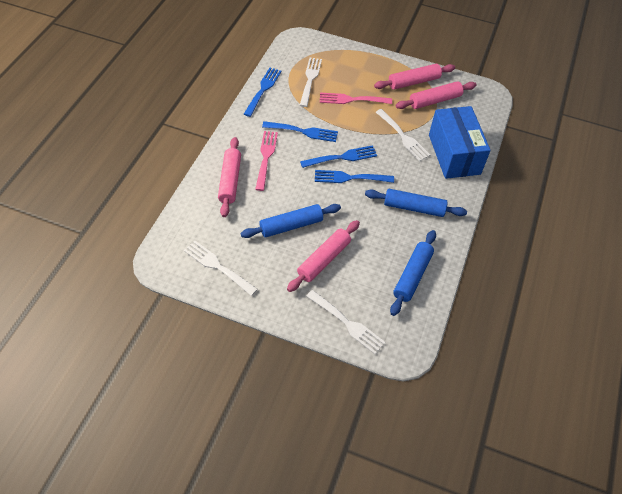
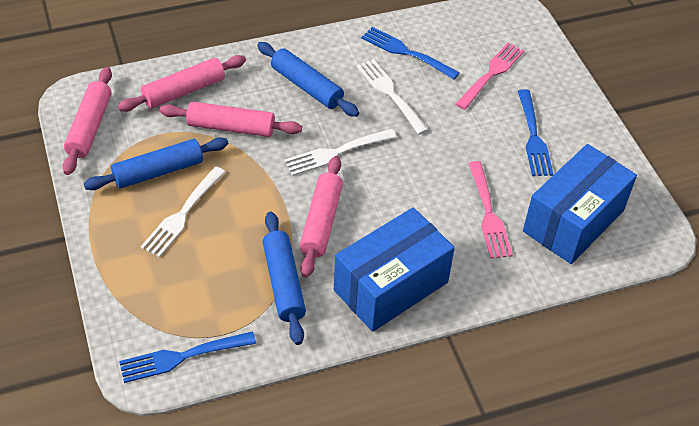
blue box: [429,106,491,179] = 1 -> [334,207,455,332] [523,144,637,264] = 2
blue fork: [244,68,282,117] [262,121,338,142] [300,145,377,168] [315,170,394,183] = 4 -> [119,331,256,383] [361,27,460,79] [518,89,554,176] = 3
white fork: [184,241,258,296] [300,57,322,107] [306,290,385,354] [376,109,430,161] = 4 -> [141,166,225,257] [284,129,397,176] [357,59,428,135] = 3

